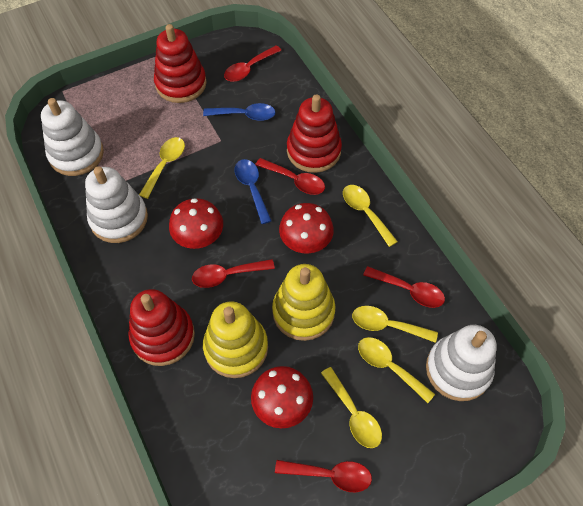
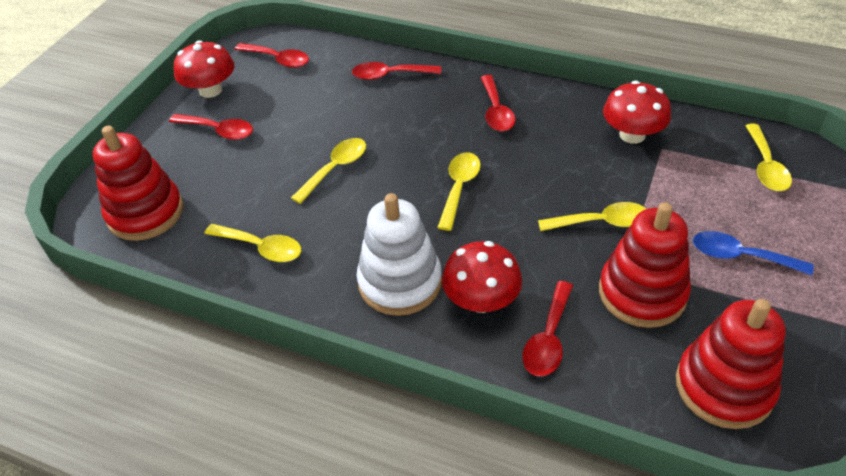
blue spoon: [203,103,276,121] [235,159,272,224] = 2 -> [693,231,814,276] = 1
white stacking toy: [41,98,104,176] [85,166,148,243] [426,325,497,401] = 3 -> [356,193,442,316] = 1
yellow stacking toy: [203,301,268,378] [272,264,336,341] = 2 -> none = 0

